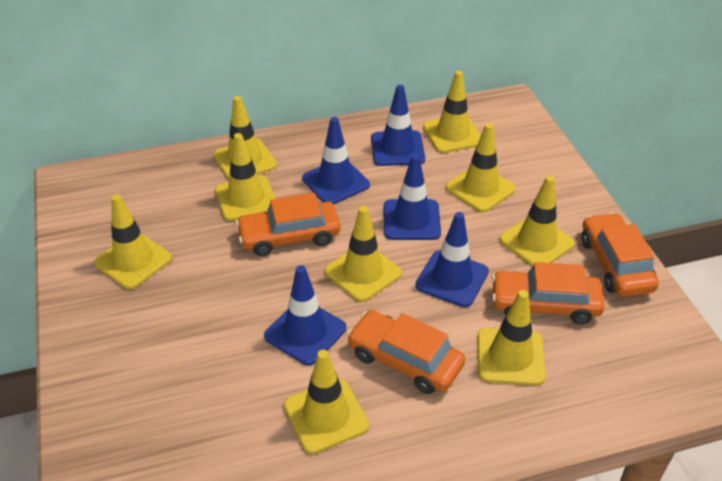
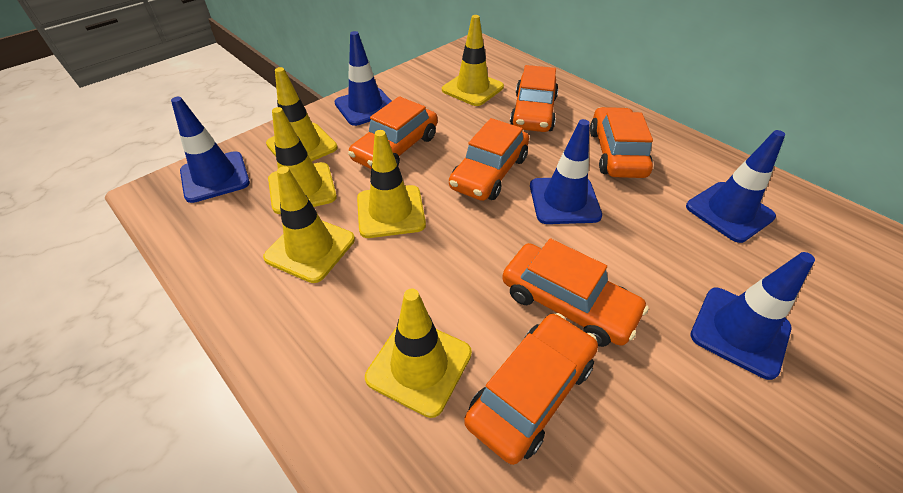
orange car: [236,193,341,256] [347,310,465,394] [492,262,605,324] [581,213,659,297] = 4 -> [348,96,438,169] [449,118,529,201] [464,313,598,465] [502,238,649,347] [510,65,558,132] [590,107,653,178] = 6
yellow traffic cone: [94,194,172,289] [213,96,277,180] [215,133,276,221] [284,350,369,454] [325,206,402,302] [423,71,481,153] [446,123,516,212] [478,290,546,386] [499,176,575,267] = 9 -> [263,166,355,283] [266,67,338,161] [268,107,337,214] [357,130,426,238] [365,288,472,418] [442,15,504,106] = 6

